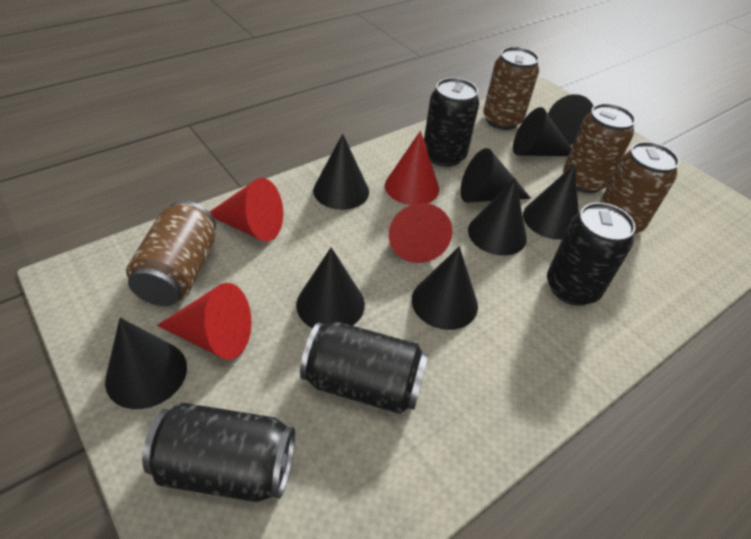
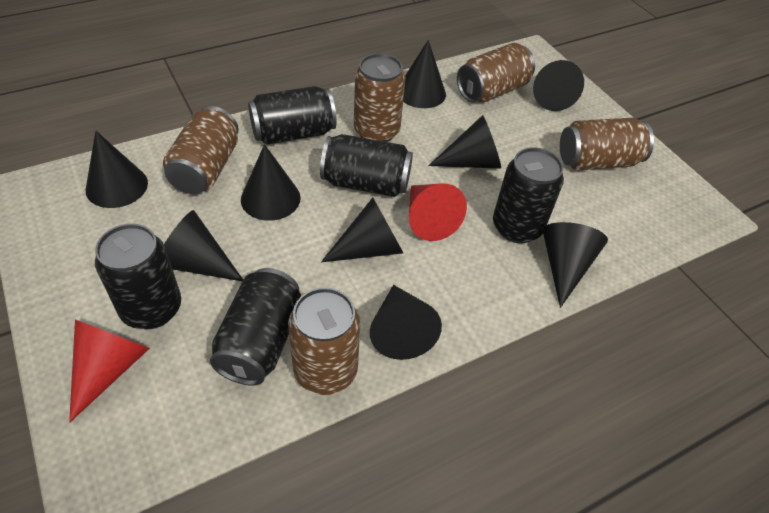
black can: [142,402,295,502] [300,322,429,414] [424,78,479,167] [547,202,636,306] = 4 -> [95,224,181,329] [210,268,301,386] [248,86,337,145] [320,134,413,197] [493,147,564,243] = 5
brown can: [126,201,216,306] [483,47,539,130] [563,103,636,193] [599,142,680,235] = 4 -> [163,106,239,194] [288,287,360,395] [354,53,405,142] [457,43,535,103] [560,118,654,170] = 5
red cone: [157,283,251,360] [210,178,283,242] [385,131,439,205] [388,203,452,263] = 4 -> [69,320,150,422] [409,184,467,241] = 2

